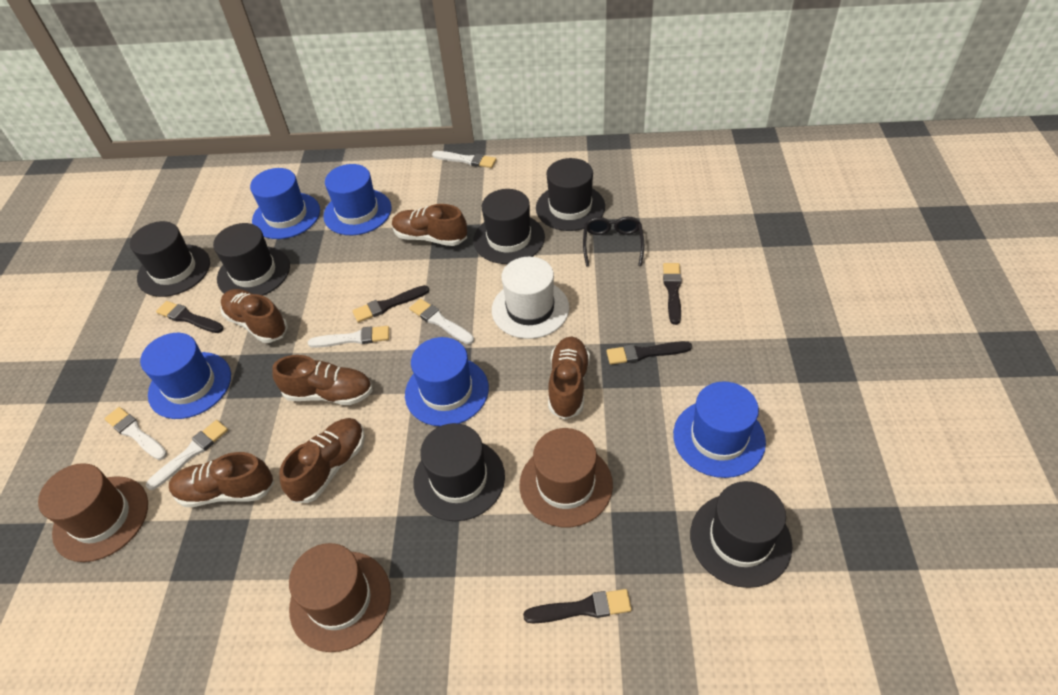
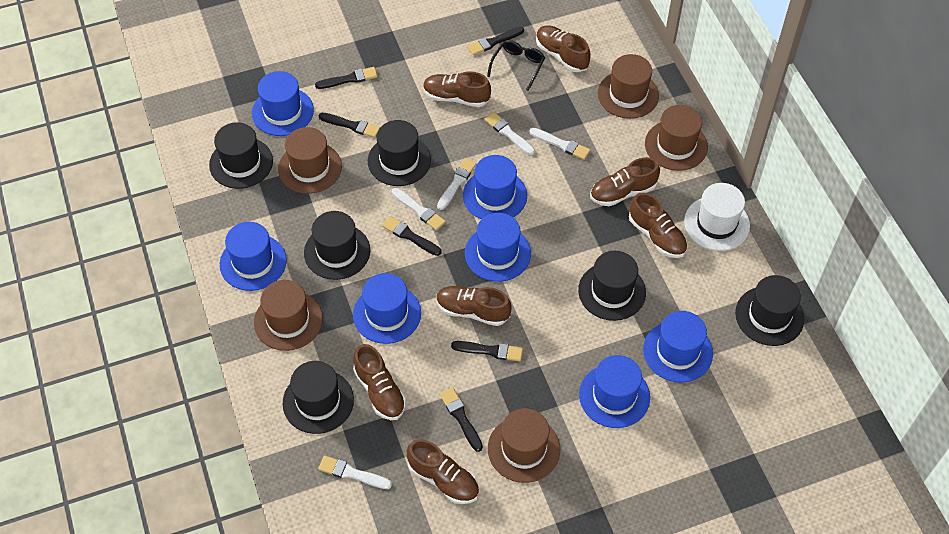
black brush: [156,301,224,333] [353,285,429,323] [523,589,632,623] [606,341,692,365] [663,263,682,325] = 5 -> [315,67,378,89] [318,113,380,138] [382,216,442,256] [440,387,483,452] [451,341,523,361] [467,27,524,55] = 6
blue hat: [140,333,231,419] [250,168,320,239] [323,164,392,235] [405,337,489,426] [673,382,766,478] = 5 -> [220,222,287,291] [252,71,314,136] [353,273,421,344] [463,155,527,220] [465,213,531,282] [579,355,650,428] [643,311,713,383] = 7
brown hat: [38,463,148,562] [289,543,391,652] [519,428,613,527] = 3 -> [254,280,323,351] [278,127,342,194] [488,408,560,483] [598,54,659,119] [645,105,708,171] = 5
brown shoe: [169,452,274,507] [221,289,288,343] [272,355,373,405] [279,418,365,503] [392,204,467,246] [548,336,590,420] = 6 -> [353,344,406,420] [407,439,479,504] [423,71,491,107] [437,286,511,326] [536,25,591,72] [590,157,660,206] [629,193,688,258] = 7

